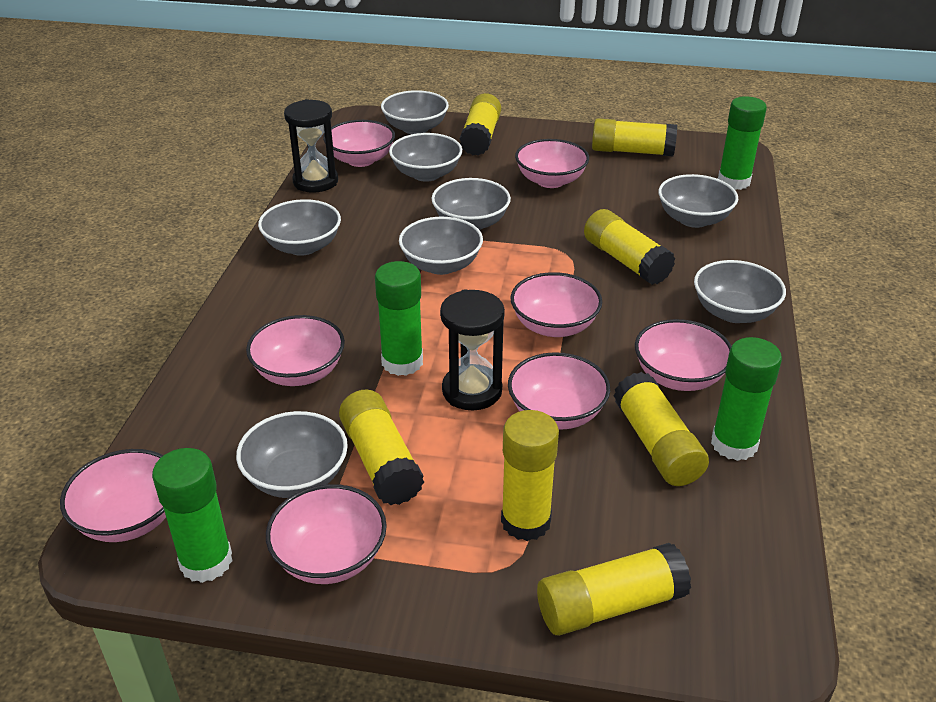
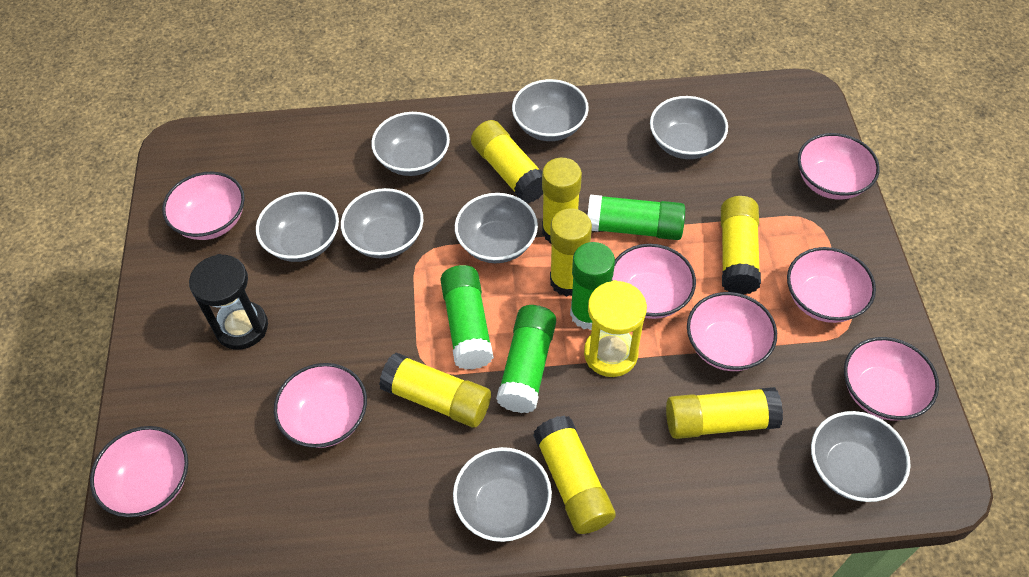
black hourglass: [284,99,338,193] [440,289,505,410] = 2 -> [189,254,268,350] = 1
yellow hourglass: none = 0 -> [584,280,647,377] = 1

